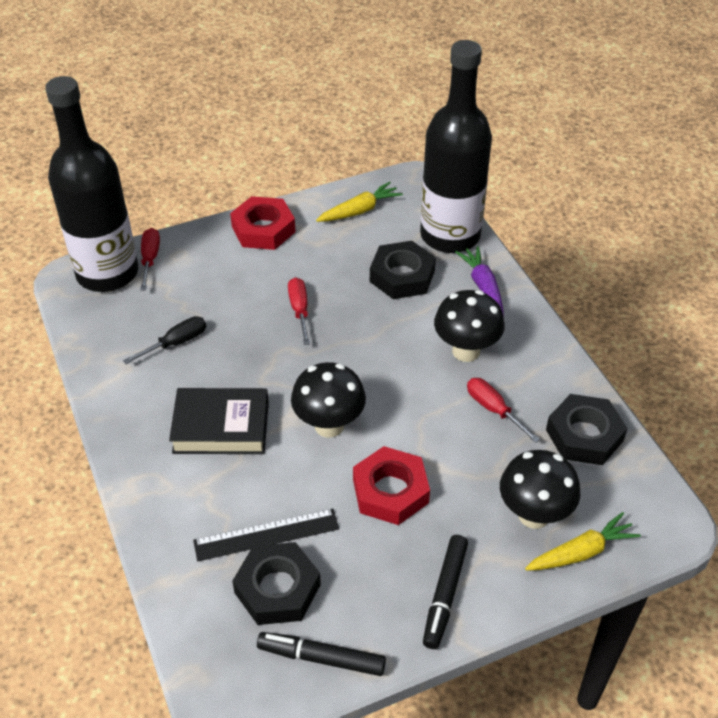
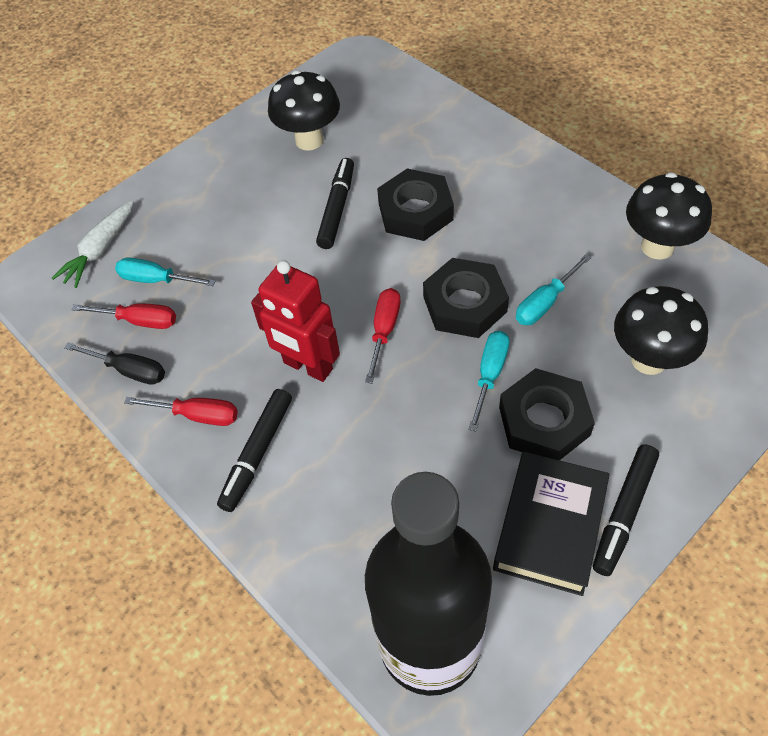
black bottle: [45,76,138,292] [420,40,492,253] = 2 -> [365,472,492,696] = 1
black marker: [257,632,386,676] [423,535,468,649] = 2 -> [217,389,292,512] [316,158,354,249] [593,444,659,576] = 3
black ruler: [193,509,339,561] = 1 -> none = 0
purple carrot: [455,246,504,317] = 1 -> none = 0
red nut: [230,196,296,250] [353,446,430,525] = 2 -> none = 0
red robot: none = 0 -> [251,260,340,382] = 1
turquoise screwdriver: none = 0 -> [115,257,216,286] [468,331,509,431] [516,254,592,325] = 3
white carrot: none = 0 -> [52,200,134,288] = 1
yellow carrot: [316,182,403,222] [525,512,641,571] = 2 -> none = 0

